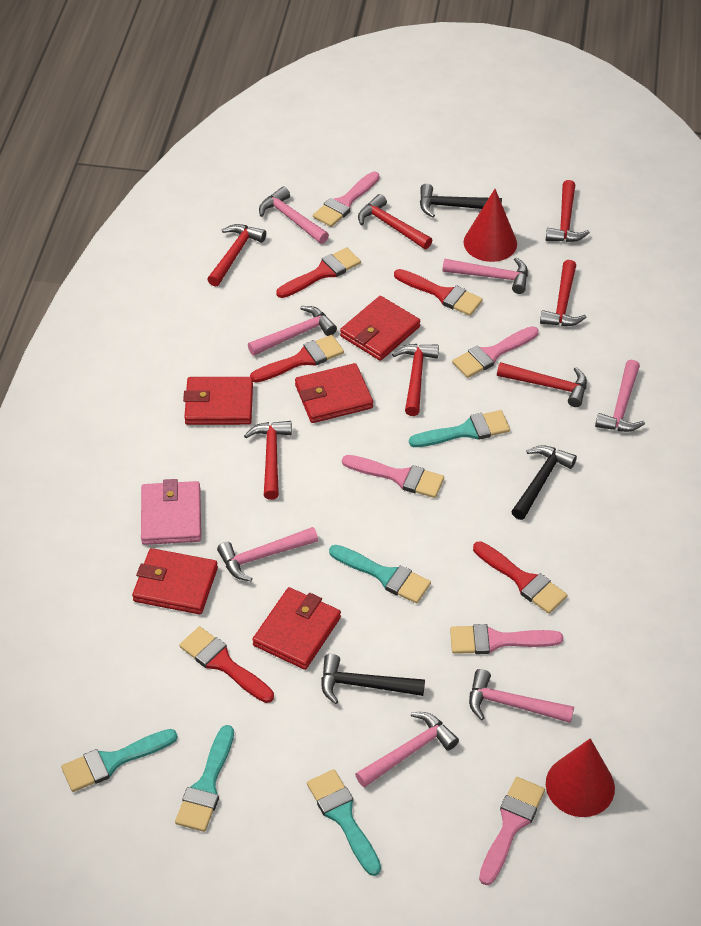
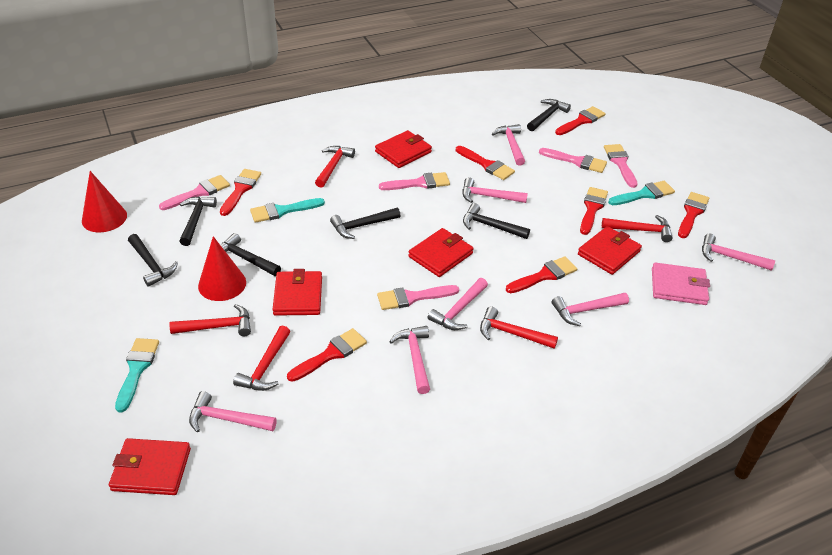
black hammer: [321,654,425,704] [420,184,502,218] [511,445,577,520] = 3 -> [128,234,178,287] [179,196,217,246] [221,233,281,276] [330,208,400,239] [463,203,530,239] [527,99,571,131] = 6
red brush: [179,626,274,703] [250,335,344,383] [276,247,361,298] [394,269,483,316] [473,541,567,614] = 5 -> [220,169,261,216] [287,328,367,382] [456,146,515,180] [506,256,577,293] [555,106,606,135] [580,187,608,235] [678,192,709,238] = 7
red hammer: [207,224,266,287] [244,421,292,500] [358,194,432,249] [392,344,439,416] [497,362,587,407] [540,260,587,326] [546,180,590,242] = 7 -> [169,304,251,336] [233,325,290,391] [315,146,355,188] [480,306,558,349] [602,215,673,242] = 5
turquoise brush: [61,729,178,792] [175,725,234,832] [307,769,381,876] [329,545,431,603] [409,410,510,447] = 5 -> [115,338,159,412] [250,198,325,223] [608,181,675,205] = 3

